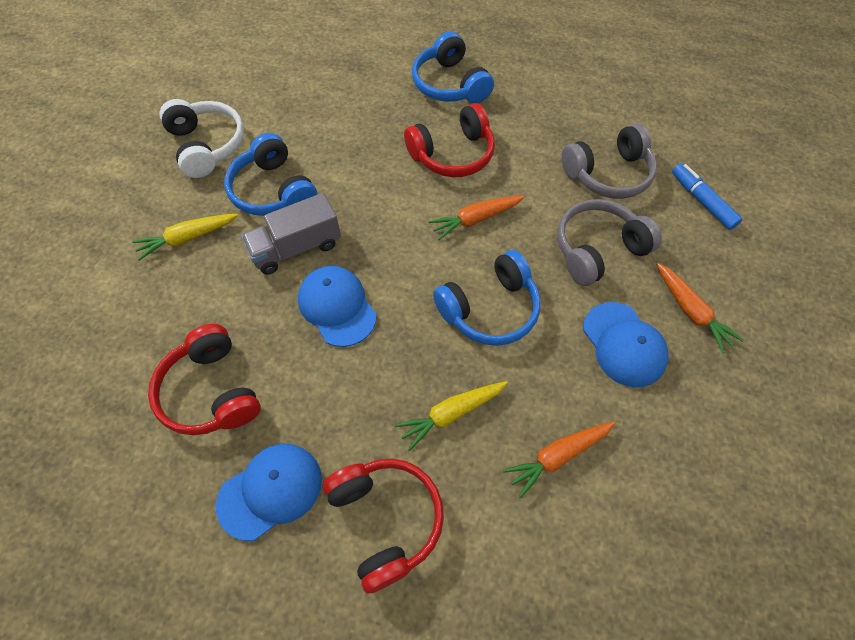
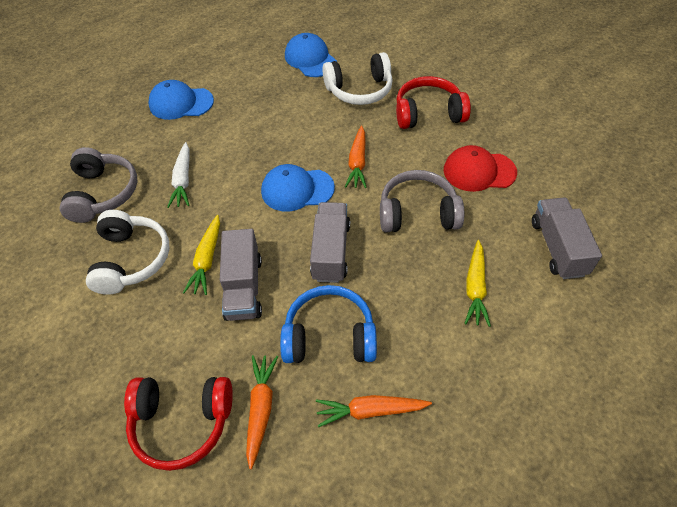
blue headphones: [224,133,317,216] [412,31,494,103] [433,250,541,346] = 3 -> [280,285,377,363] = 1
blue marker: [672,163,743,230] = 1 -> none = 0
grey truck: [241,193,341,275] = 1 -> [220,229,262,321] [310,202,350,283] [532,197,602,279] = 3
red cap: none = 0 -> [444,145,517,192] = 1
red headphones: [148,324,261,435] [323,458,444,594] [404,103,495,177] = 3 -> [124,377,233,471] [396,76,471,129] = 2
white carrot: none = 0 -> [167,142,190,208] = 1
white headphones: [159,99,244,178] = 1 -> [86,210,170,295] [322,52,393,105] = 2

